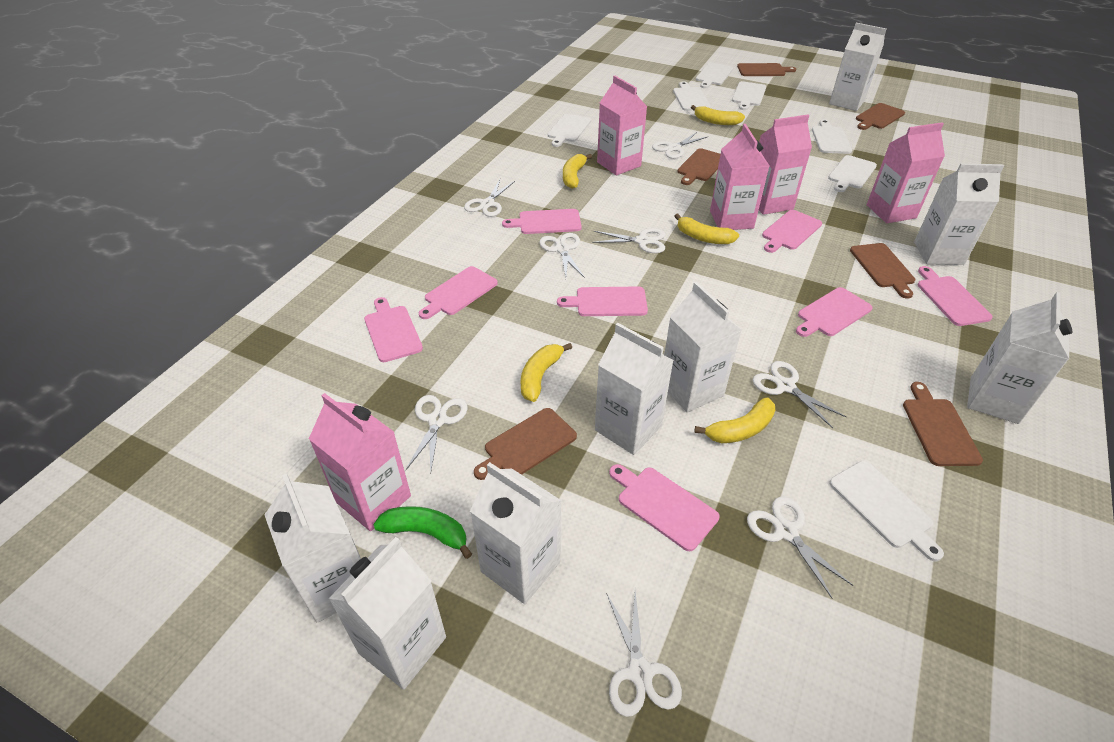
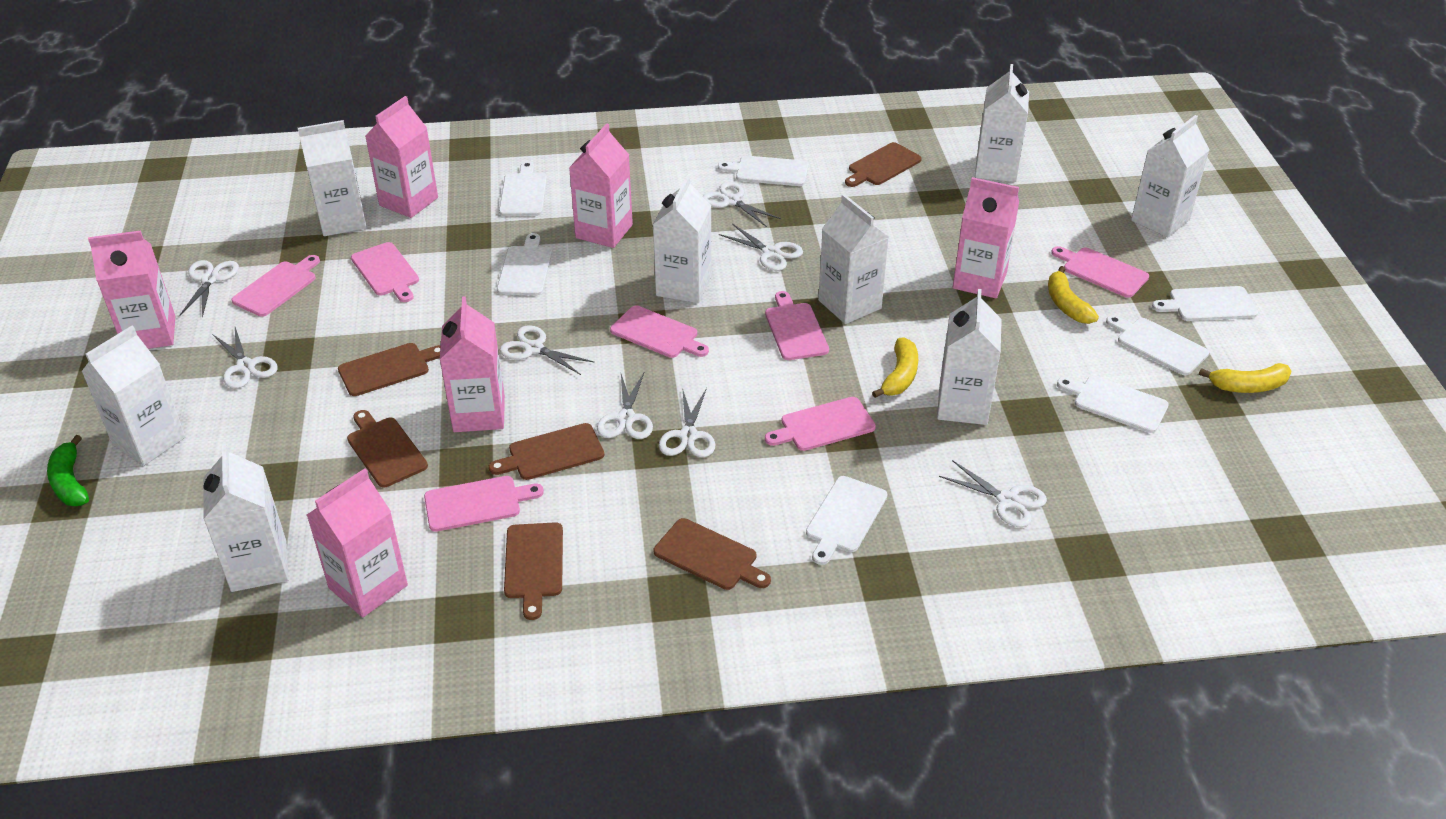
pink carton: [309,393,411,531] [597,76,647,175] [710,124,769,230] [759,115,812,215] [867,122,945,223] = 5 -> [88,231,175,349] [307,468,408,617] [365,96,438,218] [440,296,505,432] [569,123,633,248] [953,177,1019,298] = 6
pink cutting board: [364,297,423,362] [419,266,498,319] [502,209,582,234] [557,286,648,316] [609,464,719,551] [762,210,822,253] [796,287,873,337] [918,266,993,326] = 8 -> [231,255,320,317] [351,242,419,302] [424,476,544,532] [610,306,709,358] [765,291,829,360] [765,397,876,451] [1051,246,1149,298] = 7
yellow banana: [520,343,572,402] [563,154,592,189] [674,213,739,244] [691,105,745,125] [694,398,775,443] = 5 -> [872,338,918,398] [1048,266,1099,324] [1199,363,1292,393] = 3

